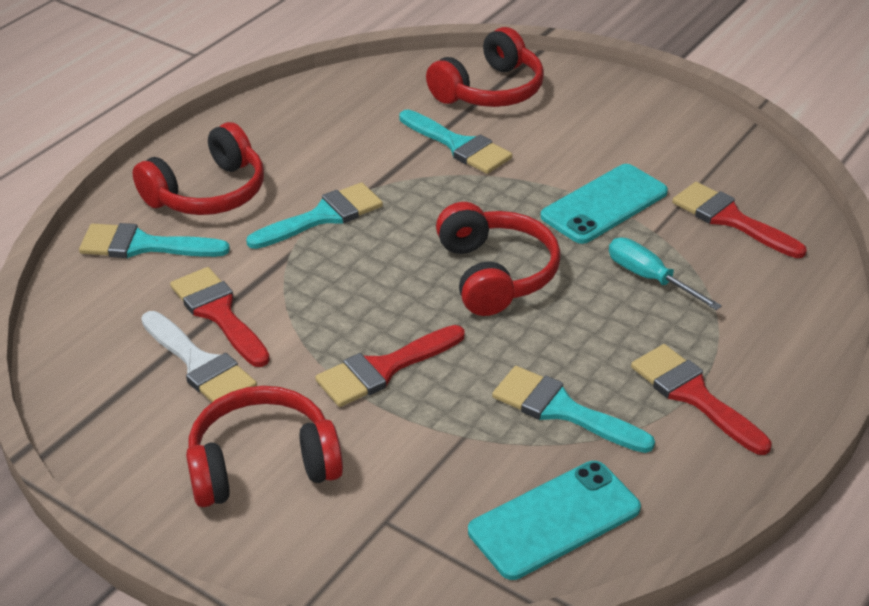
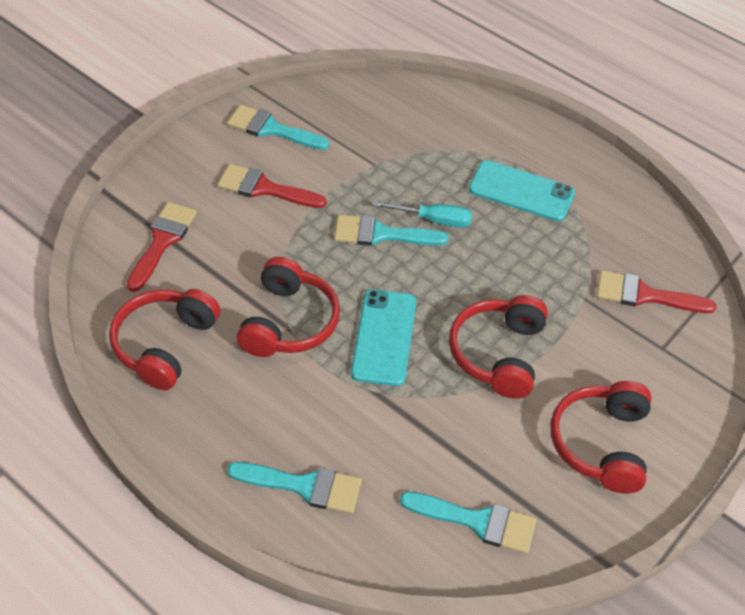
red brush: [170,267,270,367] [315,325,465,407] [631,344,772,455] [672,182,807,258] = 4 -> [127,202,197,292] [218,164,327,208] [597,270,716,313] = 3
white brush: [141,311,257,402] = 1 -> none = 0

